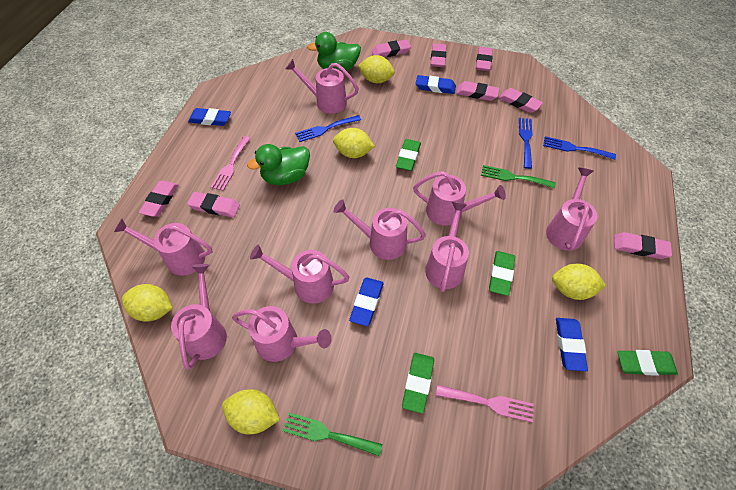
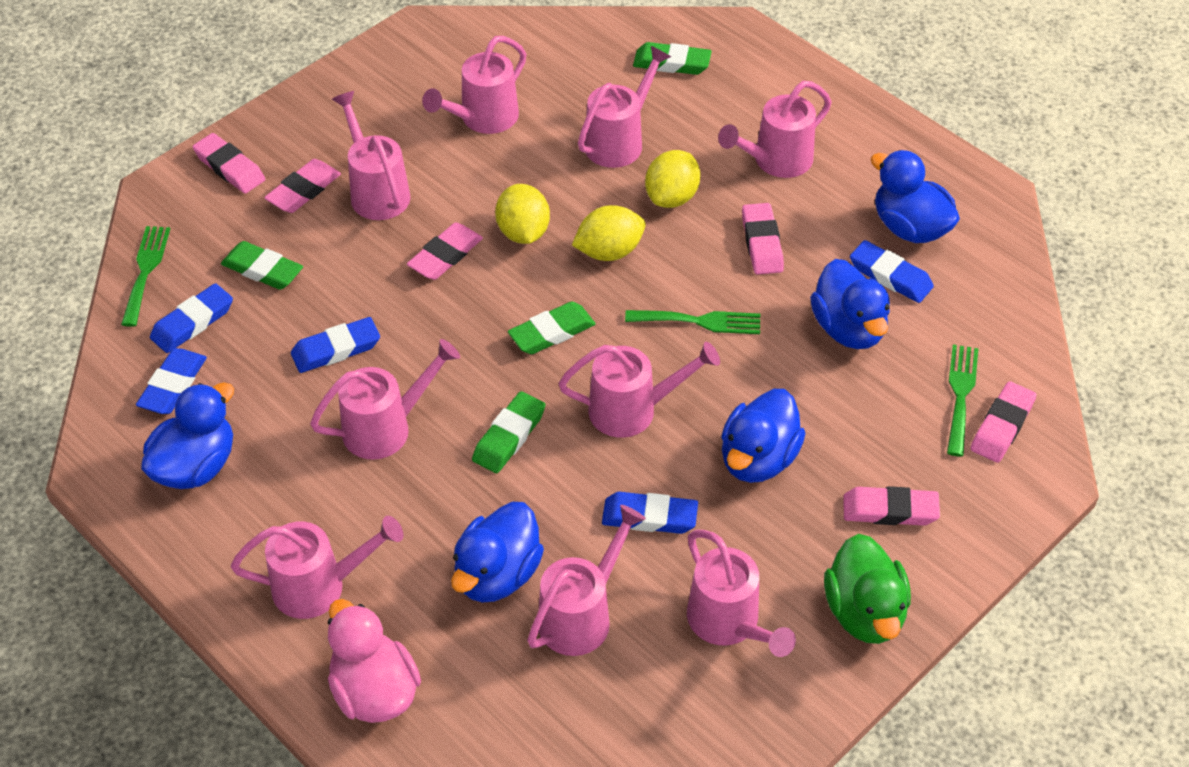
blue duck: none = 0 -> [141,383,234,489] [451,502,544,603] [721,389,806,483] [810,259,890,349] [871,150,960,243] = 5
blue eraser: [188,108,231,126] [349,277,383,326] [416,75,456,94] [556,318,588,371] = 4 -> [136,348,207,414] [150,283,233,353] [291,317,380,373] [602,492,698,534] [850,240,934,303] = 5
blue fork: [295,115,361,142] [519,118,533,169] [543,136,616,160] = 3 -> none = 0
green duck: [247,144,310,185] [307,32,361,72] = 2 -> [824,534,911,644] = 1
green fork: [283,413,382,456] [481,165,556,188] = 2 -> [121,226,170,327] [625,310,760,334] [947,344,979,457] = 3
pink duck: none = 0 -> [328,599,421,723] = 1
pink eraser: [138,181,179,217] [187,192,240,217] [372,40,411,57] [431,43,446,67] [456,81,500,101] [476,47,493,71] [499,88,543,113] [614,232,672,259] = 8 -> [193,133,265,193] [264,159,341,213] [407,223,483,280] [742,203,784,275] [843,486,940,526] [970,381,1037,463] = 6
pink fork: [211,136,250,191] [436,385,534,422] = 2 -> none = 0
yellow lemon: [122,284,173,322] [222,389,280,434] [333,128,375,158] [358,55,395,83] [552,263,606,300] = 5 -> [495,184,550,244] [572,205,646,261] [645,150,700,208] = 3

